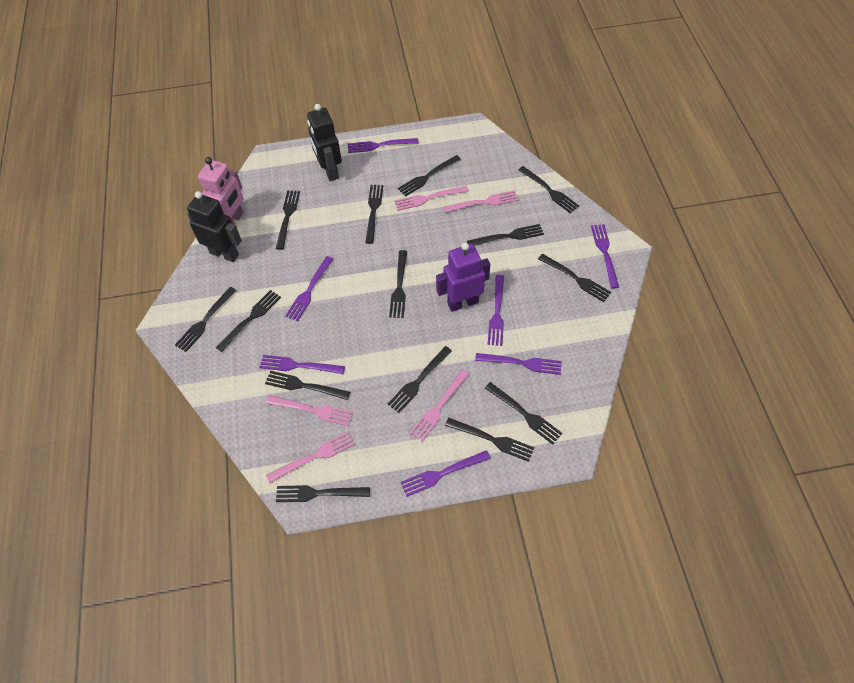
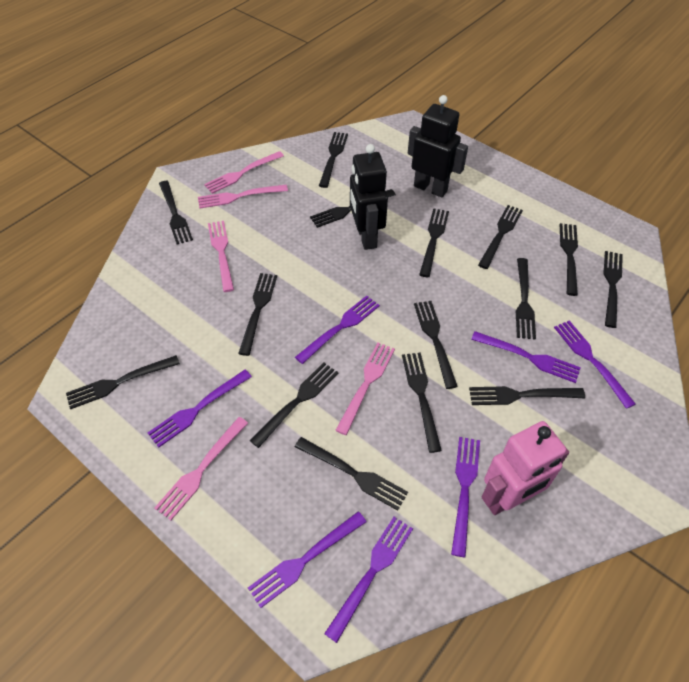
black fork: [175,287,237,352] [216,290,281,352] [265,371,350,400] [276,190,300,250] [276,485,370,502] [365,185,383,244] [388,346,452,413] [389,250,407,318] [398,155,461,197] [445,418,534,462] [467,224,544,246] [485,382,562,445] [518,166,579,213] [538,254,611,302] = 14 -> [66,355,180,409] [159,181,193,244] [238,273,277,356] [250,362,338,448] [295,437,408,511] [310,189,396,228] [319,132,348,188] [402,352,442,453] [414,301,458,389] [419,208,449,277] [469,386,585,405] [478,205,523,269] [516,258,536,340] [559,223,578,296] [603,251,623,328] = 15
purple robot: [436,243,490,312] = 1 -> none = 0

